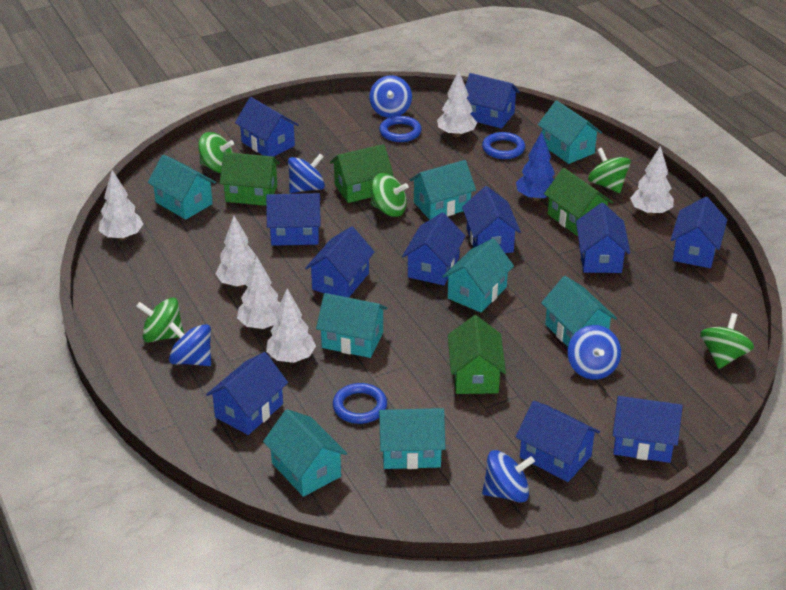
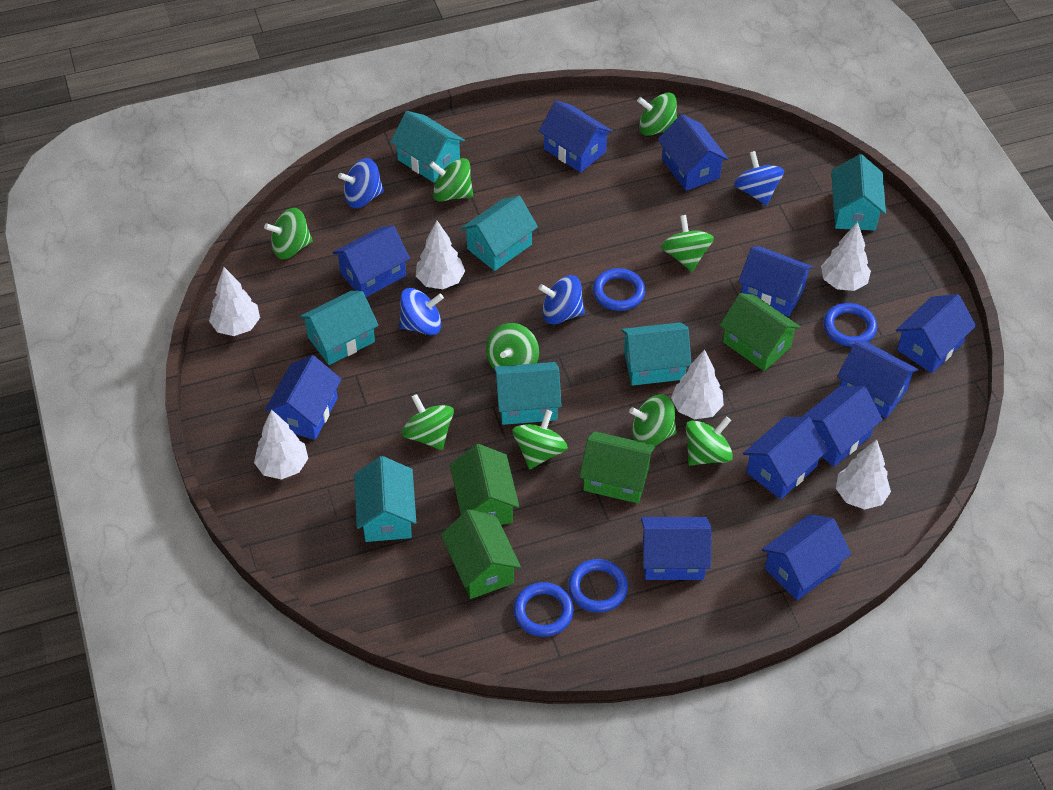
blue ring: [333,383,387,424] [379,116,422,142] [482,132,525,159] = 3 -> [513,582,574,637] [568,559,628,613] [593,268,645,311] [823,303,877,347] = 4
blue spinning top: [169,322,211,366] [288,154,325,193] [369,75,412,118] [482,450,535,503] [568,325,621,380] = 5 -> [338,158,384,208] [399,288,444,335] [538,275,585,324] [734,151,784,206] = 4
blue tree: [516,132,555,201] = 1 -> none = 0
green spinning top: [136,298,184,343] [198,132,234,173] [371,173,409,217] [588,148,631,193] [700,313,754,369] = 5 -> [264,208,313,259] [402,394,454,450] [429,158,473,202] [486,323,539,369] [512,410,568,469] [629,394,677,445] [637,93,677,136] [661,215,714,272] [686,417,733,466] = 9
turquoise house: [147,155,216,220] [263,409,347,497] [316,293,388,358] [379,408,445,469] [410,160,476,220] [442,238,514,313] [538,100,602,164] [541,276,617,347] = 8 -> [299,291,379,365] [354,456,416,542] [391,111,465,183] [460,196,538,271] [494,362,562,425] [621,322,691,386] [831,154,886,230] = 7

